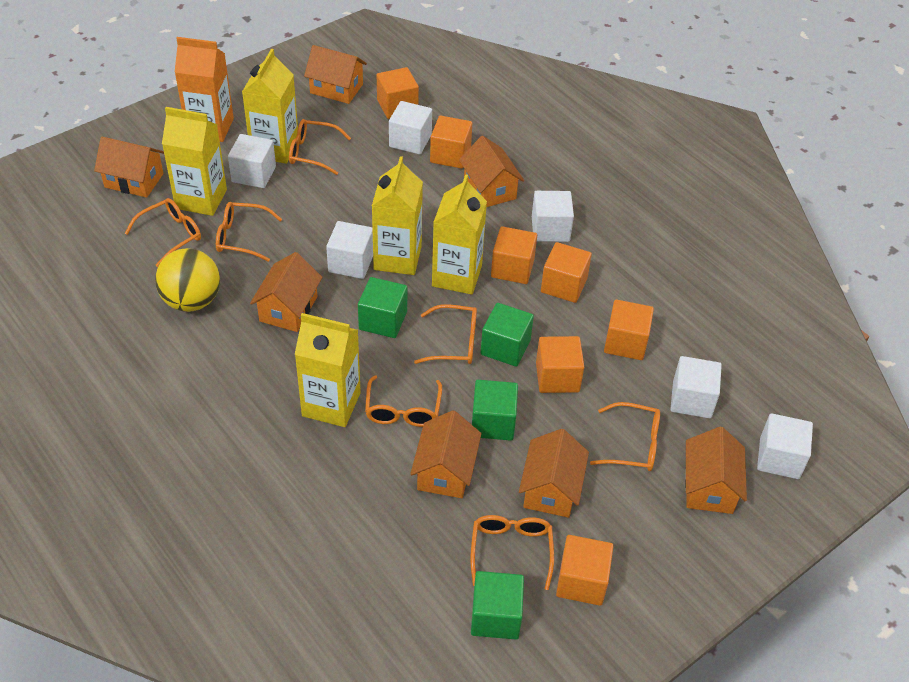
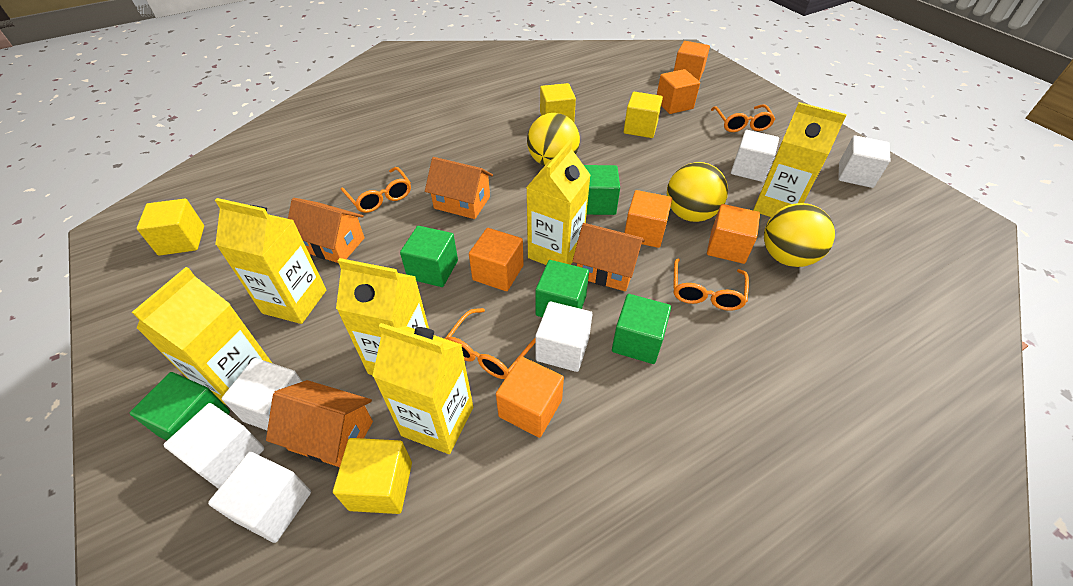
green cube: [358,277,407,338] [471,571,524,640] [472,380,518,441] [481,303,534,367] = 4 -> [130,372,230,440] [400,226,458,287] [536,260,589,317] [584,165,620,215] [612,294,671,364] = 5
orange carton: [175,37,234,142] = 1 -> none = 0
orange cube: [377,67,419,119] [430,116,472,169] [491,226,537,284] [536,336,584,393] [541,242,592,303] [556,535,613,606] [604,300,654,360] = 7 -> [469,228,524,291] [496,356,564,438] [624,190,672,248] [657,69,700,114] [674,41,710,81] [707,204,760,264] = 6
orange glasses: [125,198,201,267] [216,202,282,262] [289,119,351,175] [365,375,442,427] [414,304,477,364] [470,515,554,590] [590,402,660,471] = 7 -> [341,167,411,213] [445,308,536,379] [674,258,749,311] [711,104,775,132] = 4
orange house: [94,137,164,198] [250,252,322,332] [304,45,367,104] [410,410,482,498] [459,136,524,207] [519,429,589,518] [685,427,747,514] = 7 -> [266,380,373,467] [288,198,365,263] [425,157,493,219] [573,223,645,291] = 4
yellow ball: [155,248,220,312] = 1 -> [527,113,580,166] [667,162,728,222] [764,203,835,267] = 3
yellow carton: [162,107,227,216] [242,49,298,164] [295,313,361,427] [372,156,423,275] [432,174,487,295] = 5 -> [132,267,272,404] [215,198,326,324] [336,258,429,375] [372,323,473,454] [526,140,591,265] [753,102,847,217] = 6
yellow cube: none = 0 -> [137,199,204,256] [333,438,412,514] [540,83,576,122] [624,92,663,138] = 4

